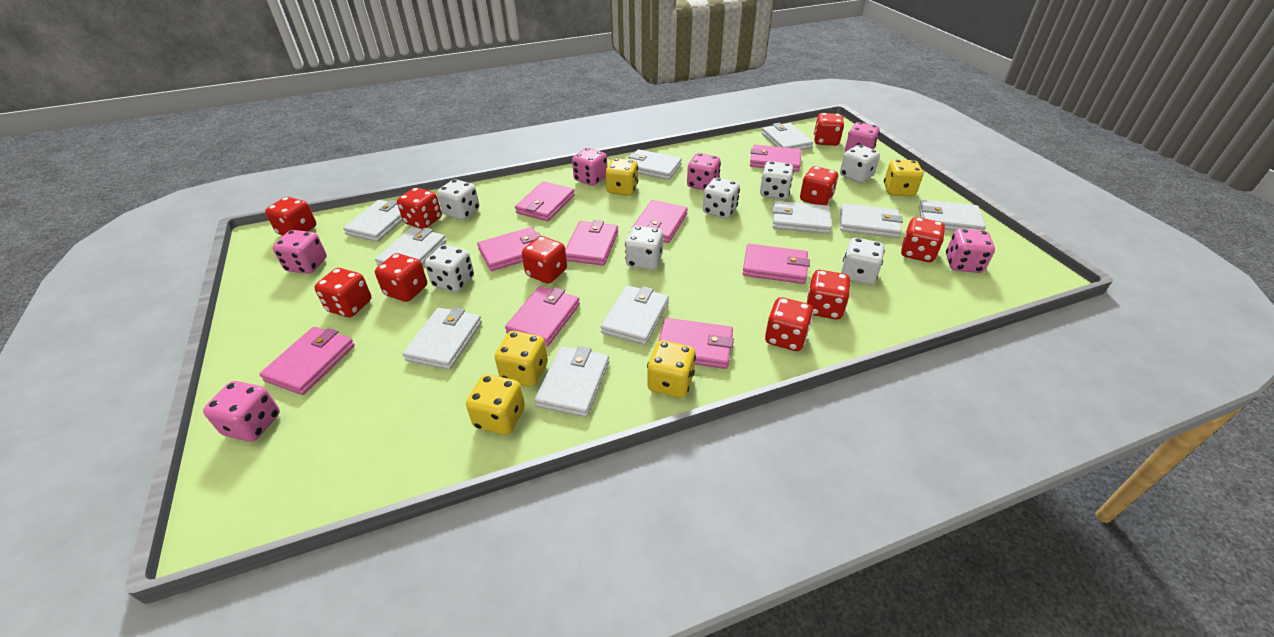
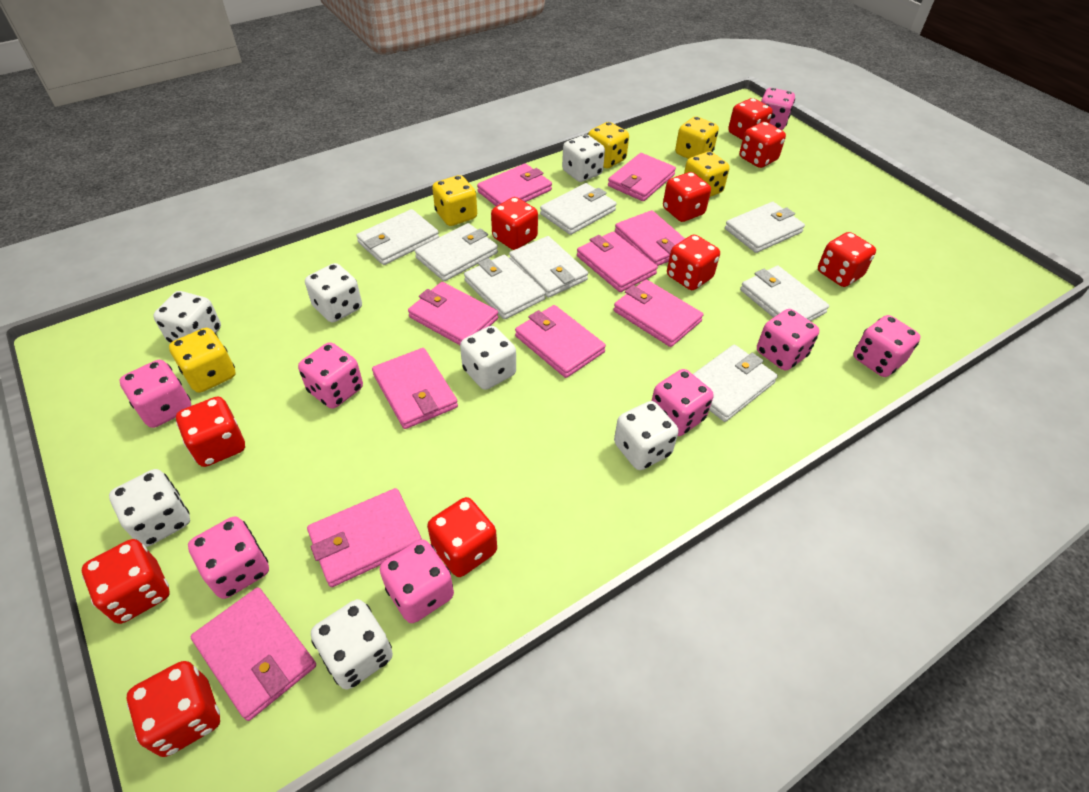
pink dice: [203,381,280,442] [273,230,327,274] [572,148,607,186] [687,153,721,190] [845,122,880,152] [946,228,995,273] = 6 -> [120,360,191,428] [188,516,269,599] [298,342,363,409] [380,540,454,623] [652,369,713,436] [757,309,819,370] [761,88,795,130] [853,315,921,377] = 8
pink wallet: [259,327,355,395] [477,227,541,271] [505,286,580,346] [515,181,575,221] [565,220,618,266] [631,200,688,243] [659,318,734,369] [742,244,810,284] [750,145,802,172] = 9 -> [191,587,316,721] [307,488,422,587] [372,348,458,429] [408,282,498,345] [477,163,552,206] [515,305,606,378] [577,232,658,292] [608,153,676,201] [614,279,703,347] [615,210,685,266] = 10
white wallet: [343,200,403,242] [375,227,446,266] [403,307,482,370] [534,346,609,417] [601,285,669,345] [628,149,682,180] [762,123,813,150] [772,201,832,234] [840,203,903,238] [918,200,986,231] = 10 -> [356,209,439,265] [415,223,498,281] [464,255,546,320] [509,236,588,298] [540,183,617,235] [693,345,778,422] [725,202,805,253] [740,266,829,321] = 8

